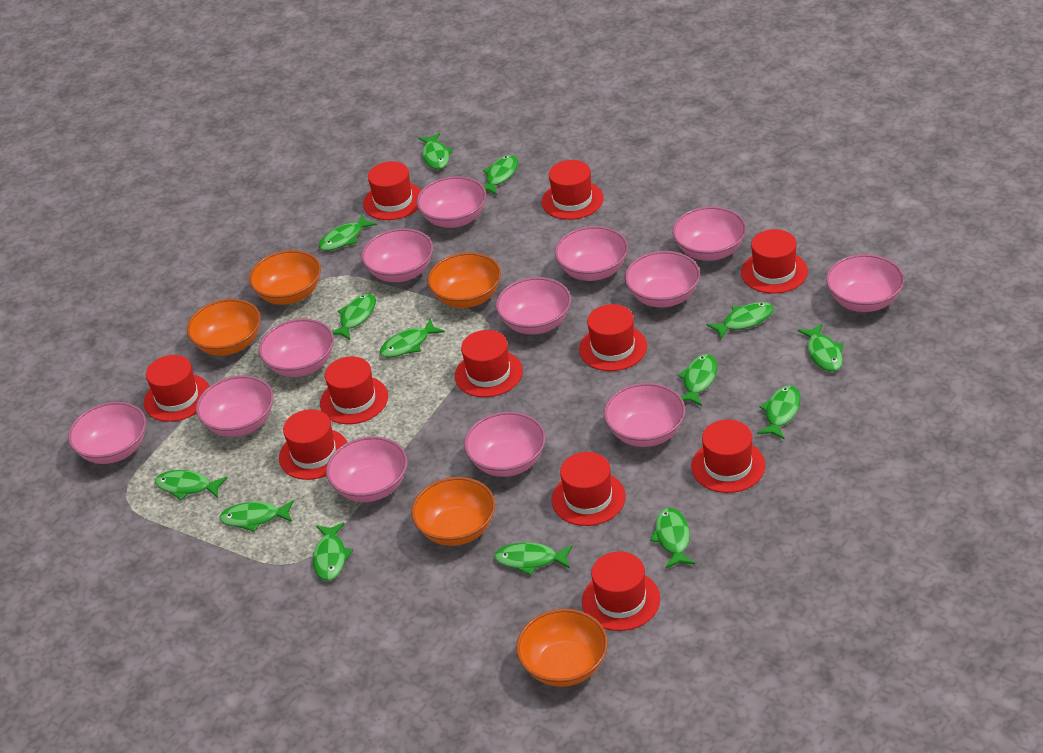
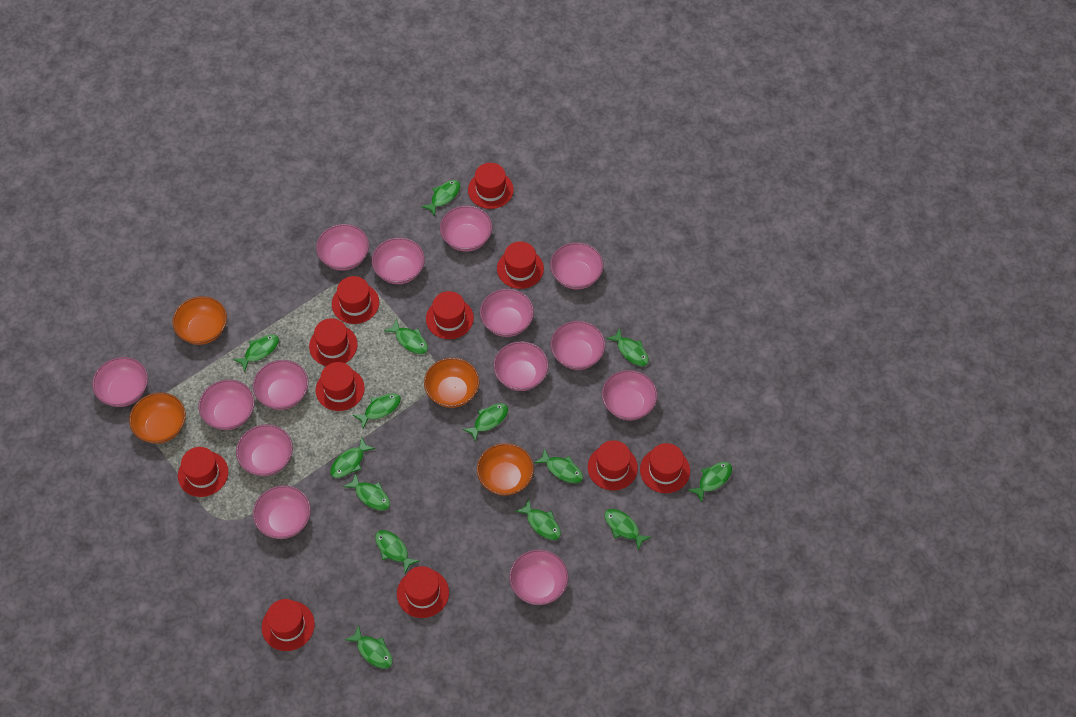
orange bowl: [187,299,261,356] [249,250,321,305] [411,477,495,546] [427,252,501,308] [516,609,608,687] = 5 -> [129,392,186,444] [172,296,227,345] [424,358,479,408] [477,443,534,496] = 4
pink bowl: [68,402,146,464] [196,375,274,437] [259,319,334,377] [326,436,408,502] [361,228,433,282] [417,176,486,228] [464,412,546,477] [496,277,571,334] [555,226,628,281] [604,383,685,447] [625,251,700,307] [672,206,746,261] [826,254,904,312] = 13 -> [92,357,148,407] [198,379,255,430] [236,424,293,476] [253,360,309,410] [253,485,311,539] [316,224,369,270] [372,237,425,284] [440,205,492,252] [480,289,534,337] [493,341,549,391] [509,549,569,605] [550,242,604,289] [551,321,605,370] [602,370,658,420] = 14

